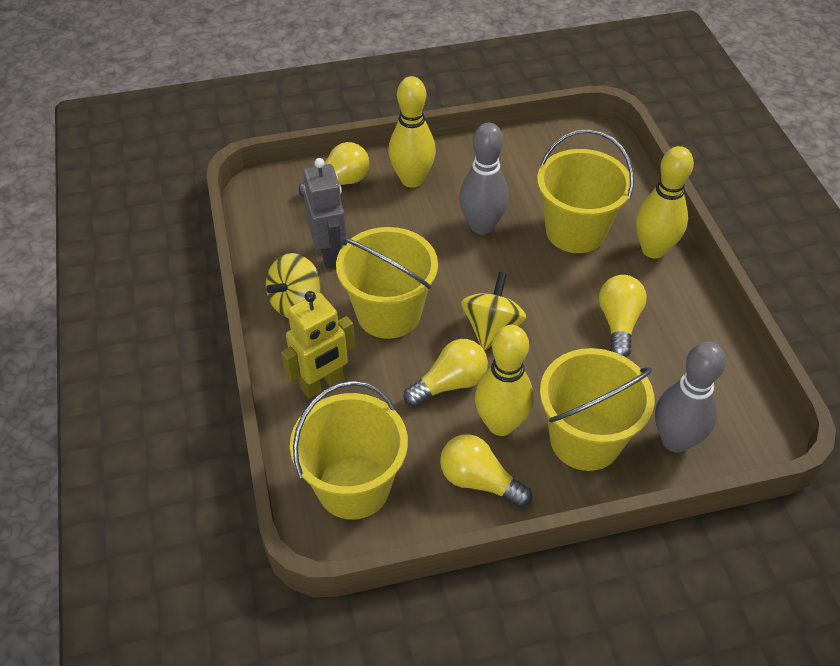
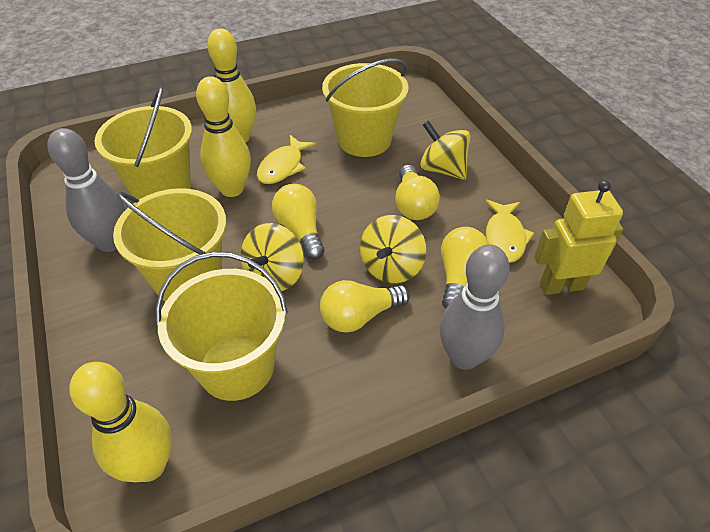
grey robot: [303,158,346,269] = 1 -> none = 0
yellow fish: none = 0 -> [257,135,316,184] [486,200,534,263] = 2
yellow spinning top: [266,253,321,318] [461,272,527,350] = 2 -> [241,223,304,291] [360,215,426,283] [420,120,470,180] = 3

